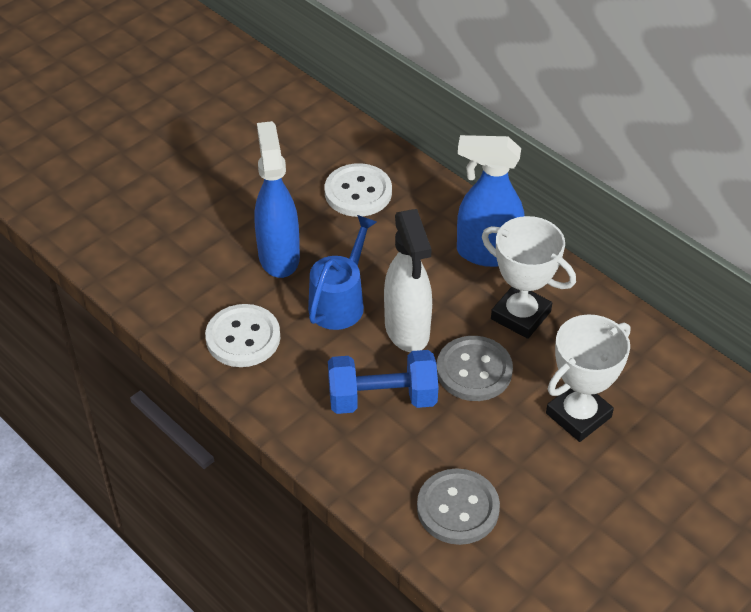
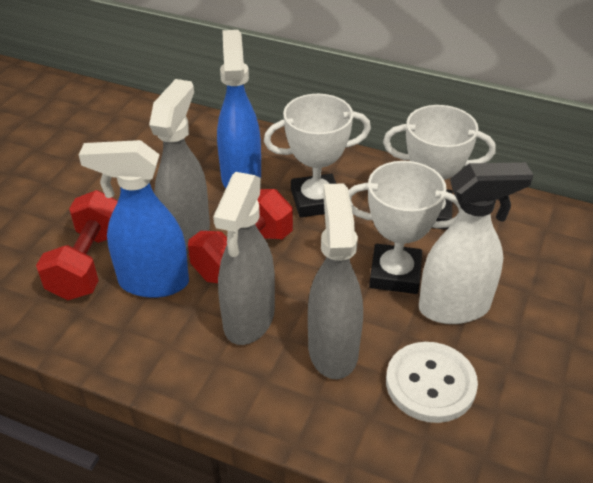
blue dumbbell: [328,350,438,414] = 1 -> none = 0
blue watering can: [308,215,377,330] = 1 -> none = 0
grey button: [417,468,500,545] [437,336,513,401] = 2 -> none = 0
grey spray bottle: none = 0 -> [149,79,210,254] [213,172,275,345] [308,183,363,379] = 3
red dumbbell: none = 0 -> [36,190,118,300] [188,189,293,283] = 2
white button: [205,304,280,367] [325,163,392,217] = 2 -> [386,342,478,423] = 1
white trophy: [482,216,576,339] [546,315,630,442] = 2 -> [264,94,371,217] [348,161,461,294] [383,105,496,230] = 3

